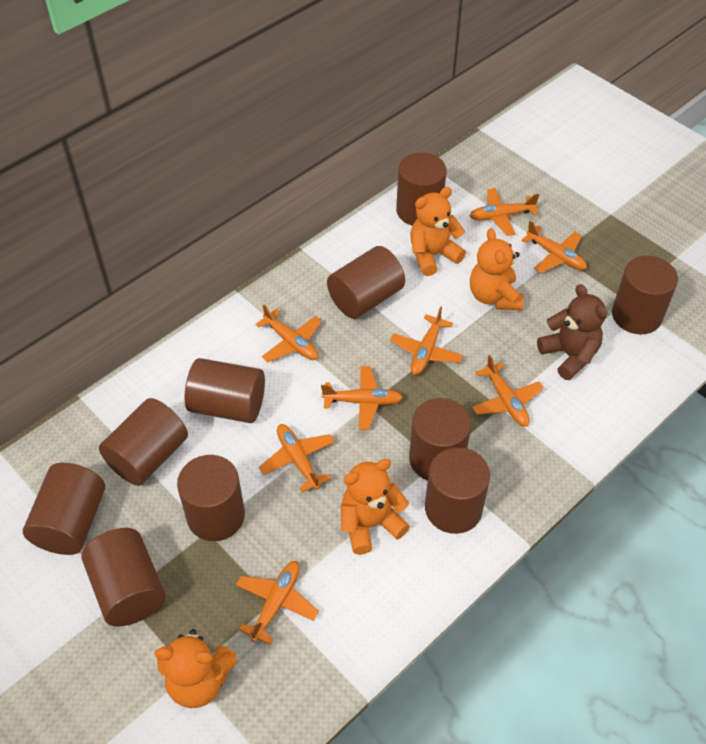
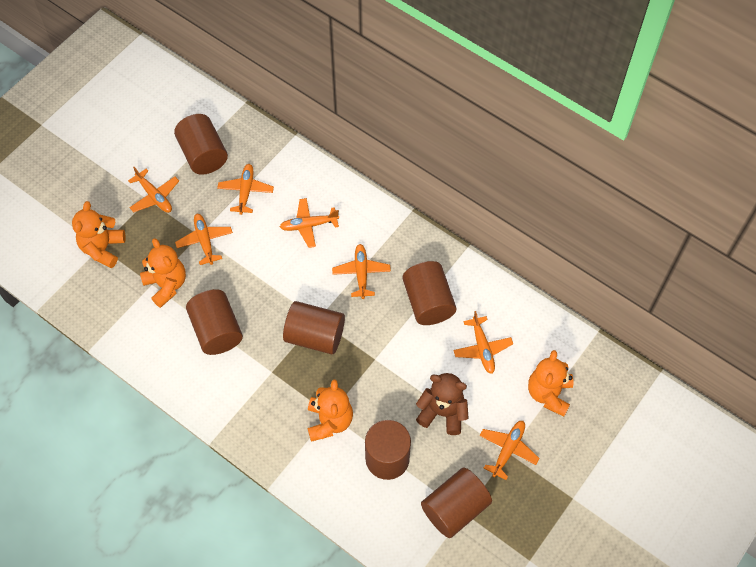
brown cylinder: [23,463,105,555] [82,528,166,627] [99,398,188,486] [177,455,245,541] [185,358,265,423] [327,246,405,319] [396,153,446,226] [409,398,471,481] [425,447,490,534] [612,256,678,334] = 10 -> [174,114,228,175] [186,289,243,355] [283,301,345,354] [365,420,411,480] [402,261,457,325] [421,467,492,538] = 6
orange plane: [236,561,319,645] [255,305,322,362] [259,424,335,492] [321,366,403,430] [390,306,463,375] [469,188,539,236] [472,355,544,427] [521,221,587,273] = 8 -> [128,167,179,213] [175,214,233,265] [217,164,274,215] [280,198,339,248] [332,244,391,299] [453,311,513,374] [480,421,540,480] = 7

